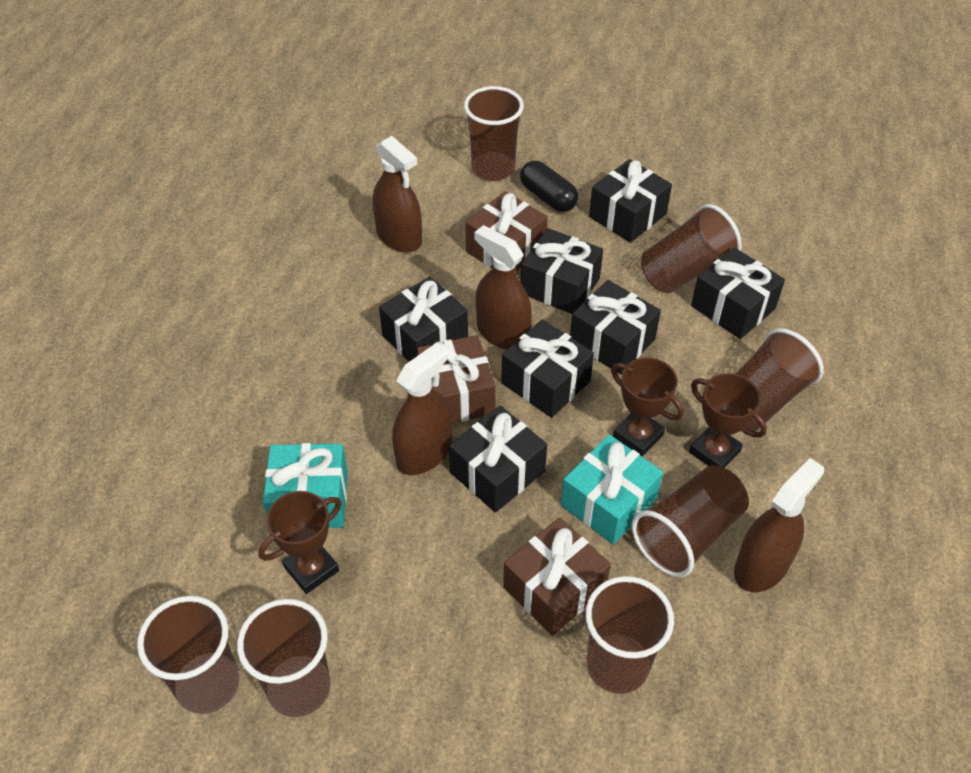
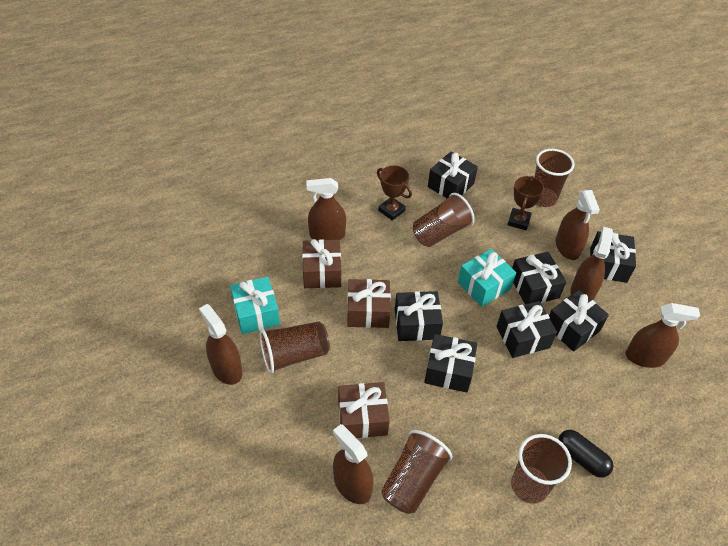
brown cup: [137,596,239,714] [237,599,331,717] [464,86,524,181] [585,576,674,694] [632,465,749,577] [641,204,742,293] [736,328,824,432] = 7 -> [260,321,330,374] [381,430,453,514] [413,193,475,247] [511,434,572,504] [534,149,575,207] = 5
brown spray bottle: [372,136,422,252] [392,343,452,475] [474,225,532,350] [734,458,824,592] = 4 -> [199,304,242,385] [307,178,346,240] [333,424,374,504] [556,190,600,260] [570,227,613,300] [626,303,700,368] = 6
brown trophy: [258,491,341,594] [611,357,684,456] [689,373,767,468] = 3 -> [377,165,412,221] [508,176,544,230] = 2

